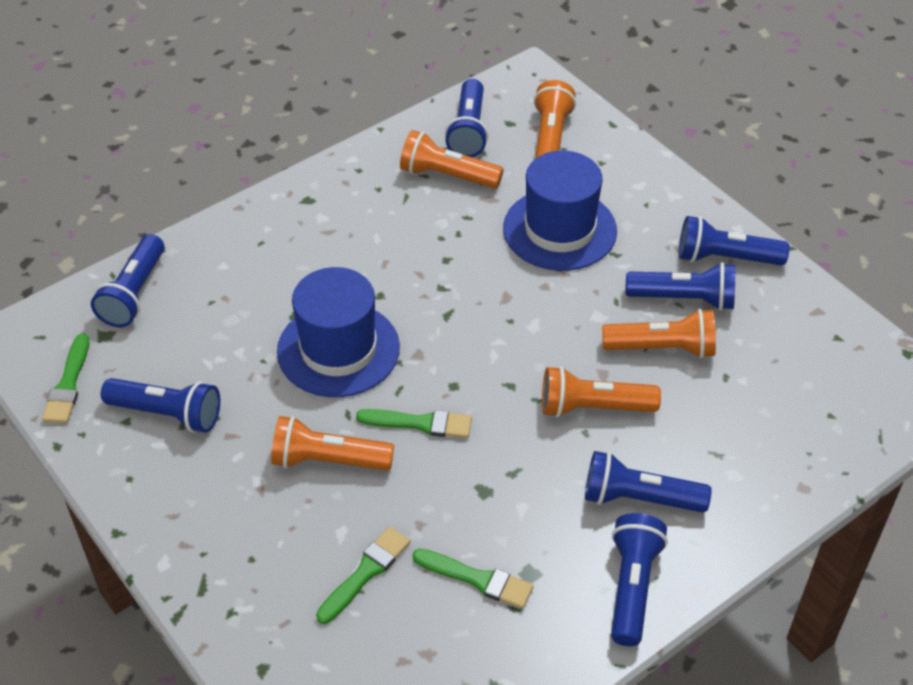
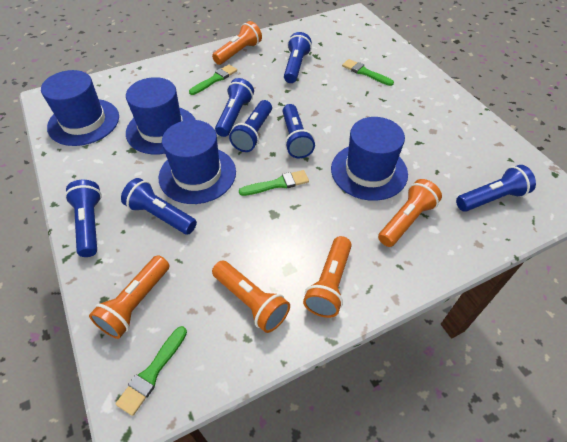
blue hat: [277,267,400,397] [503,151,617,271] = 2 -> [41,70,119,146] [126,77,196,154] [159,120,236,204] [331,117,408,201] = 4

